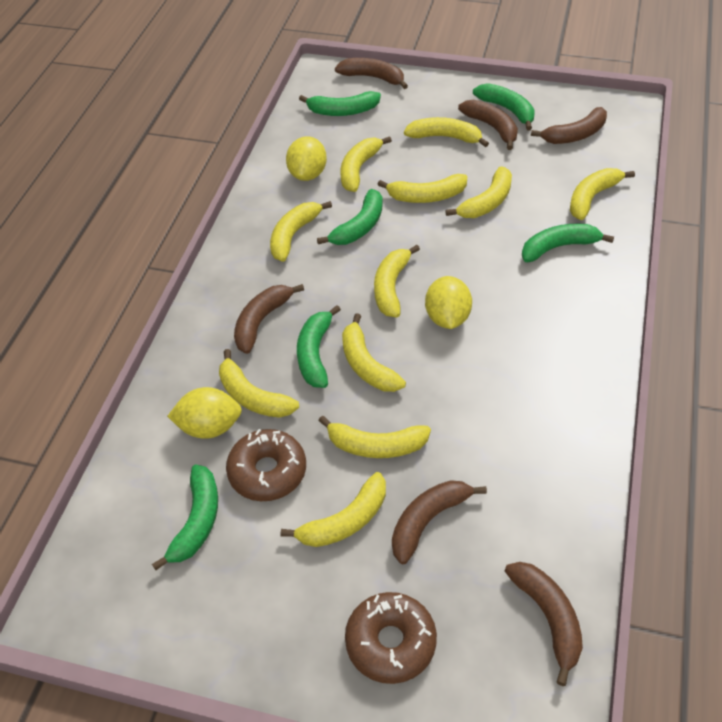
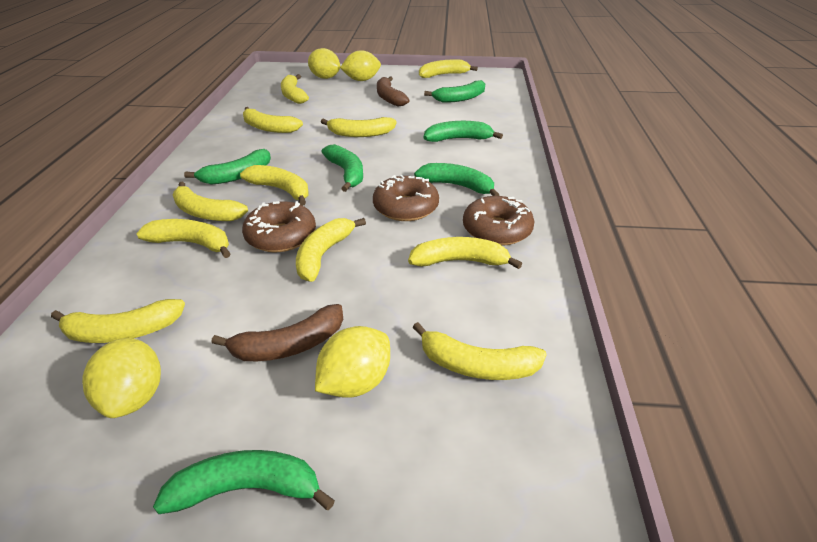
brown banana: [234,284,304,354] [335,58,408,89] [392,480,487,564] [458,100,518,150] [505,562,583,686] [531,107,607,144] = 6 -> [211,304,343,361] [377,77,410,106] = 2
brown donut: [226,429,306,501] [345,592,437,684] = 2 -> [242,201,316,252] [373,175,439,221] [463,196,534,246] = 3
yellow lemon: [167,387,242,439] [286,136,327,181] [425,276,472,329] = 3 -> [82,338,161,418] [308,48,340,79] [315,326,390,397] [340,50,381,81] = 4

